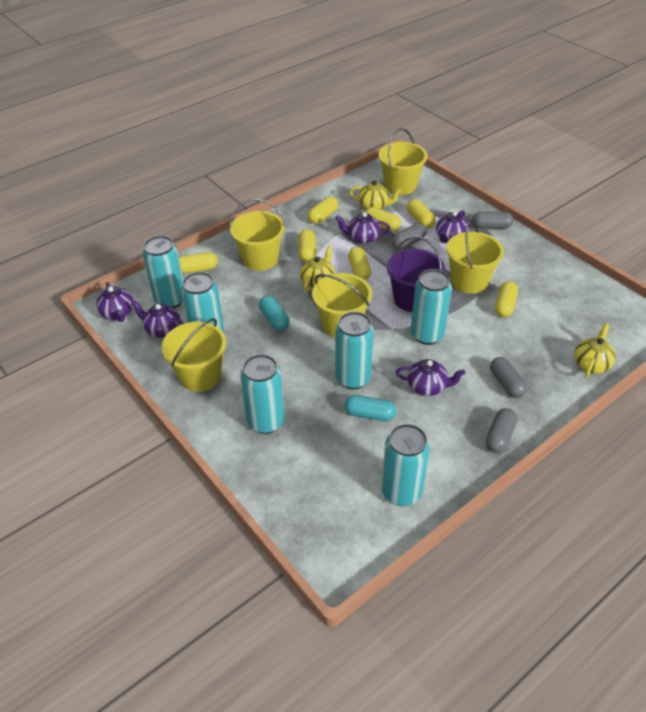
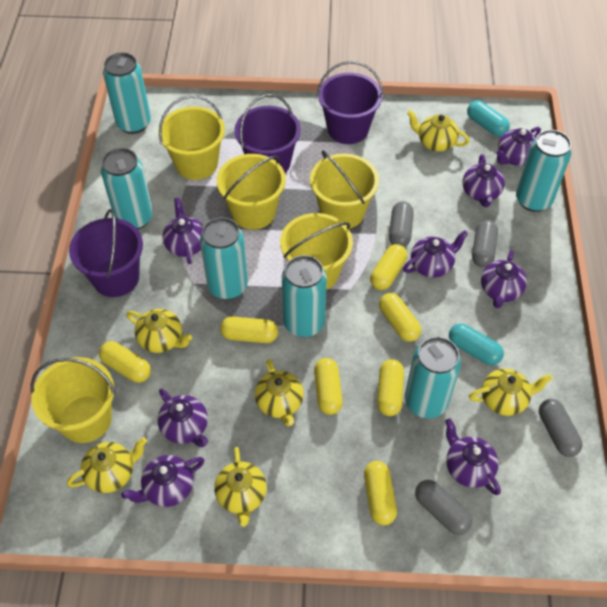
purple bucket: [387,236,445,312] = 1 -> [69,209,143,297] [235,94,301,173] [317,61,383,144] = 3
purple teapot: [96,282,133,322] [131,300,185,338] [335,212,390,244] [396,359,465,396] [436,210,469,243] = 5 -> [121,455,204,507] [158,388,208,447] [163,197,204,264] [403,230,468,278] [445,418,501,495] [462,154,505,207] [481,250,527,308] [496,127,541,166] = 8
yellow teapot: [300,245,335,292] [349,180,402,209] [574,323,616,377] = 3 -> [67,437,147,493] [127,309,192,353] [214,447,267,527] [255,359,304,427] [407,110,470,151] [469,369,552,416] = 6

